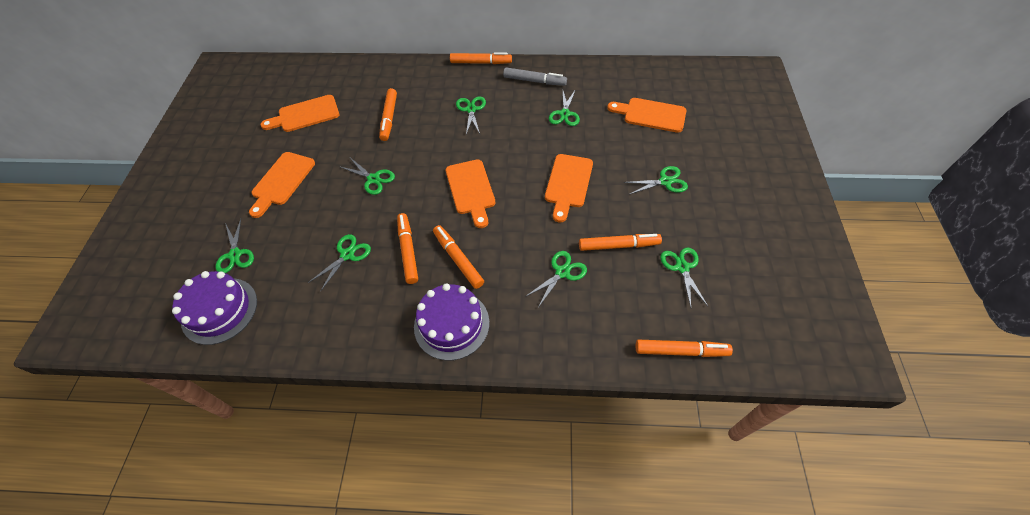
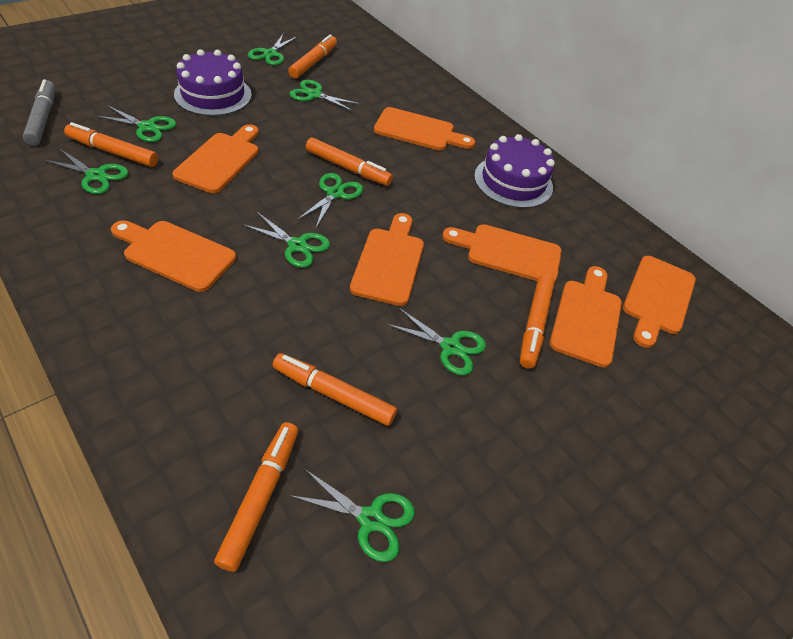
orange cutting board: [249,152,315,218] [260,95,339,132] [446,159,495,228] [545,154,593,222] [607,98,687,133] = 5 -> [111,220,236,292] [172,124,259,193] [350,213,424,306] [374,107,475,150] [442,224,562,281] [550,266,622,368] [623,256,696,348] = 7

